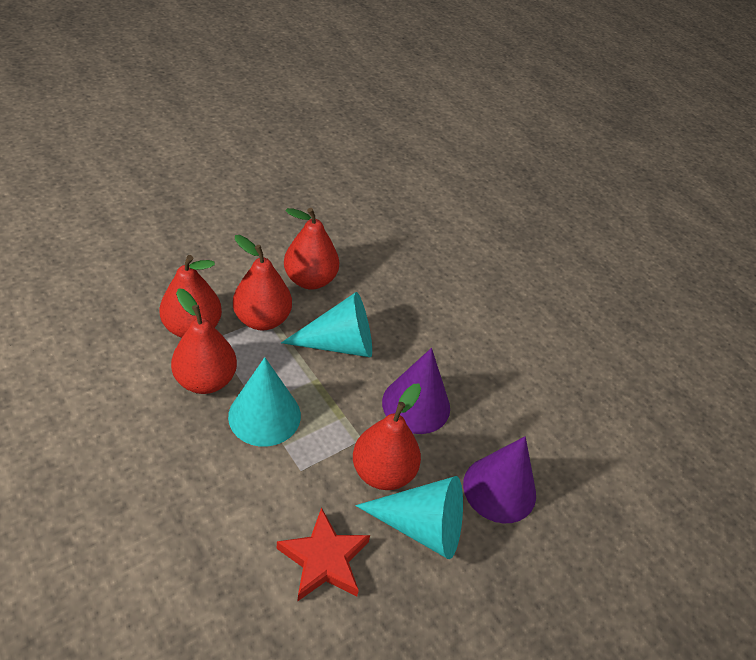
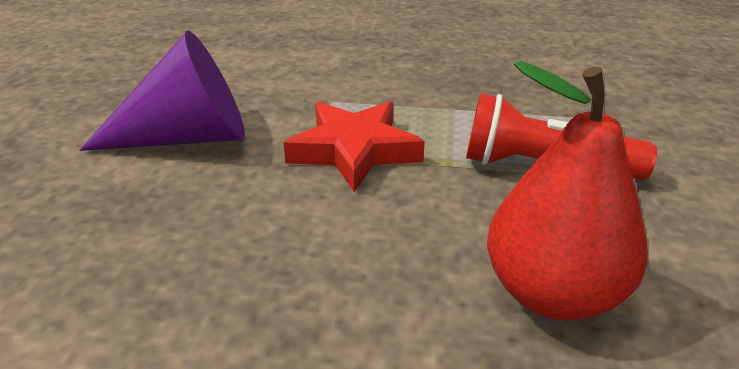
purple cone: [382,348,450,434] [463,436,536,523] = 2 -> [79,31,245,151] = 1
red flashlight: none = 0 -> [466,93,657,180] = 1
red pear: [160,255,222,338] [171,288,237,394] [233,235,292,331] [284,208,339,290] [353,384,421,490] = 5 -> [487,61,648,321] = 1
turquoise cone: [228,357,301,447] [281,292,372,357] [355,476,463,559] = 3 -> none = 0

